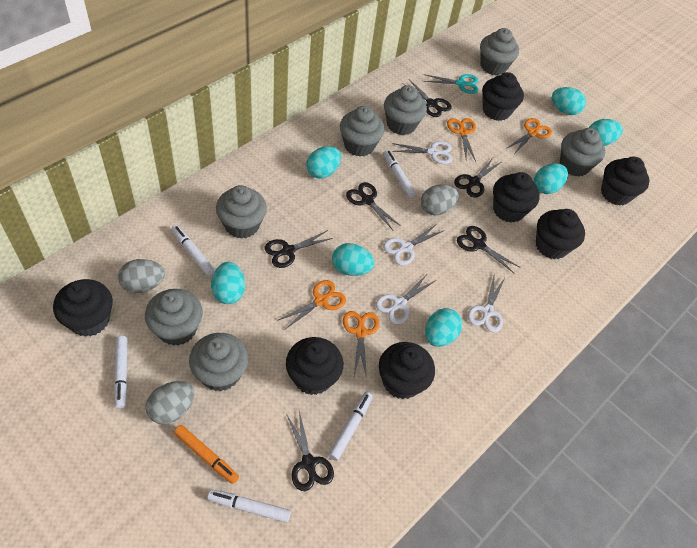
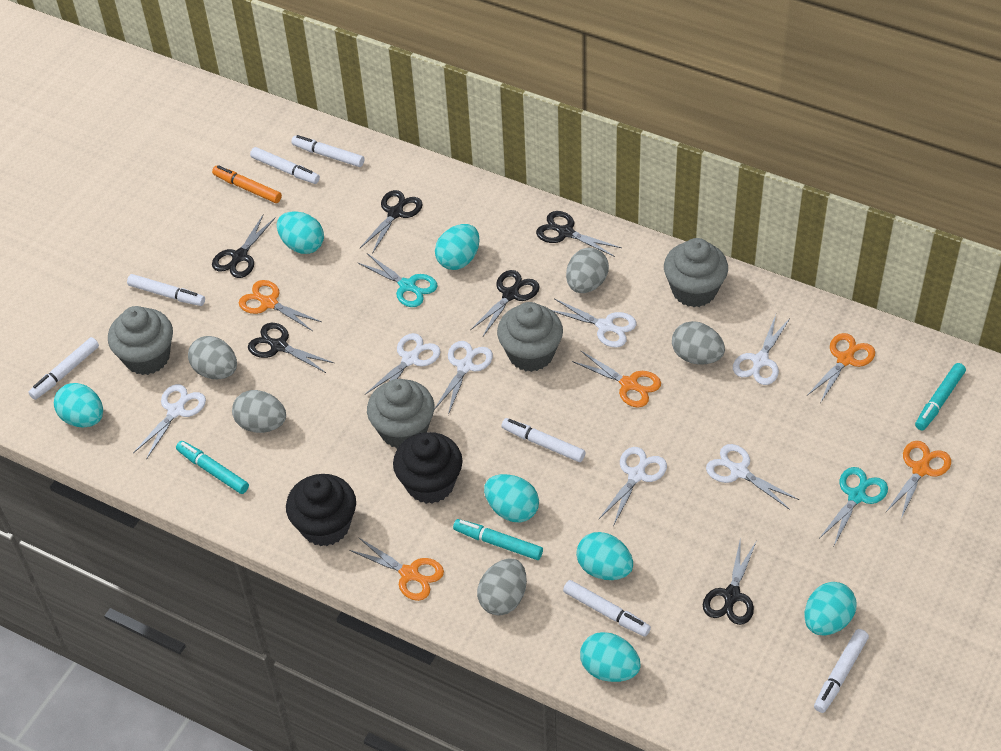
black cupcake: [53,279,113,337] [286,337,343,395] [379,342,435,399] [482,72,524,121] [493,172,540,223] [536,209,585,260] [601,157,650,206] = 7 -> [286,474,356,546] [393,432,463,504] = 2
grey cupcake: [145,289,203,346] [189,333,248,391] [216,185,267,239] [340,106,384,157] [384,85,427,135] [480,28,519,75] [560,128,605,177] = 7 -> [108,306,173,375] [367,379,434,449] [497,302,563,372] [664,238,728,307] = 4
grey egg: [118,259,165,293] [146,381,194,425] [421,184,459,215] = 3 -> [188,336,237,379] [232,390,286,433] [477,558,527,615] [566,247,609,293] [672,321,725,365] = 5
orange scissors: [277,280,346,330] [343,311,379,379] [447,118,476,161] [507,118,552,153] = 4 -> [239,280,322,331] [349,537,444,601] [572,350,661,408] [808,333,875,402] [886,441,951,519] = 5
turquoise marker: none = 0 -> [176,441,249,494] [453,519,543,560] [915,363,966,430] = 3
turquoise scissors: [423,74,479,94] = 1 -> [357,253,438,307] [819,467,888,545] = 2
white marker: [114,336,127,409] [171,225,215,276] [207,489,291,523] [328,392,373,461] [383,150,416,198] = 5 -> [28,337,99,400] [127,274,205,306] [250,147,320,184] [291,135,364,167] [501,418,585,462] [563,580,651,637] [814,629,869,713] = 7
white scissors: [376,273,436,324] [383,224,443,265] [392,141,452,164] [468,272,506,332] = 4 -> [133,384,206,460] [365,333,440,395] [434,341,493,415] [552,298,637,348] [599,447,667,526] [706,444,799,510] [733,315,790,385] = 7

